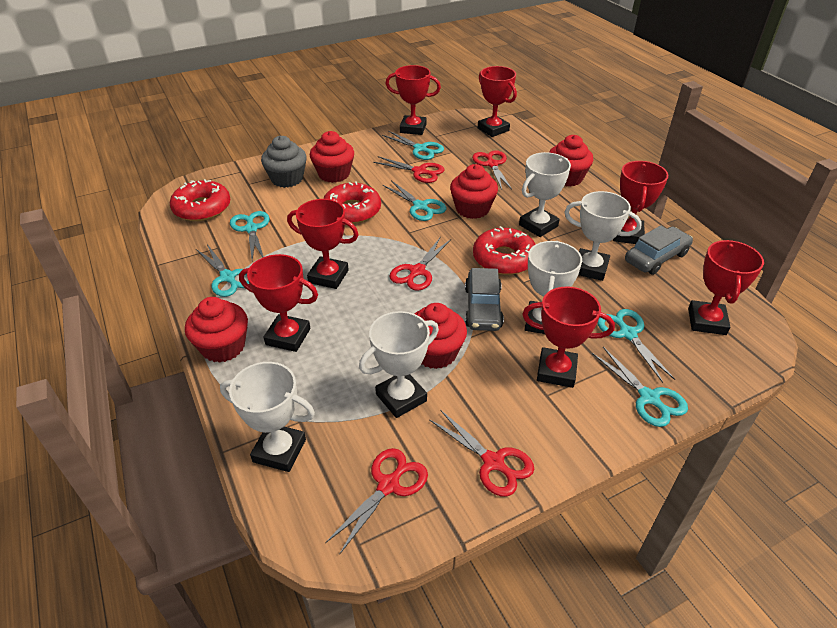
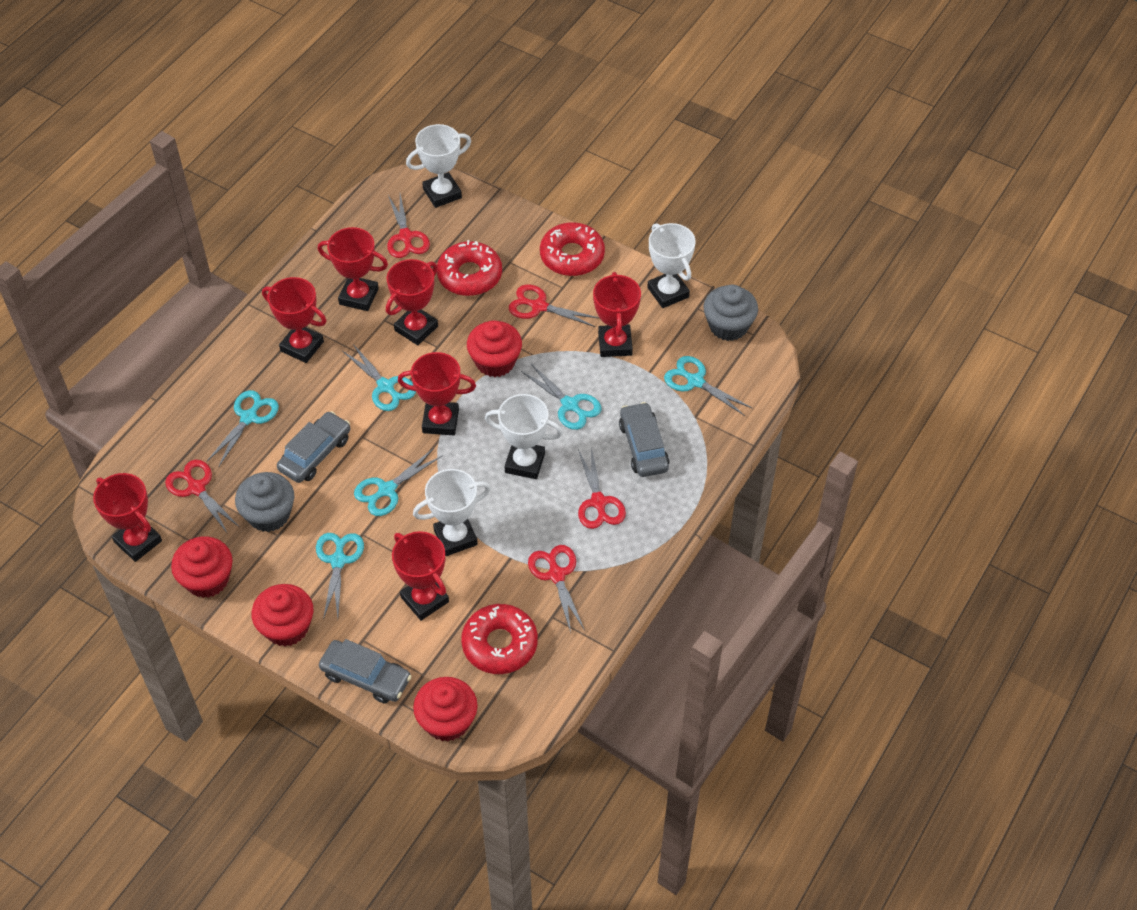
grey car: [465,268,504,331] [625,225,693,275] = 2 -> [277,411,350,483] [319,639,412,704] [619,402,669,477] = 3
grey cupcake: [261,136,307,188] = 1 -> [235,472,294,532] [703,284,758,341] = 2
red cupcake: [185,297,248,363] [310,131,354,183] [414,303,467,369] [450,164,498,219] [549,135,593,186] = 5 -> [171,536,233,598] [251,584,314,646] [413,677,478,742] [467,320,522,377] = 4
white trophy: [220,362,315,472] [359,311,439,418] [519,152,571,237] [524,241,582,334] [564,191,642,281] = 5 -> [406,124,471,208] [413,469,491,556] [485,394,563,479] [647,223,696,308] = 4

